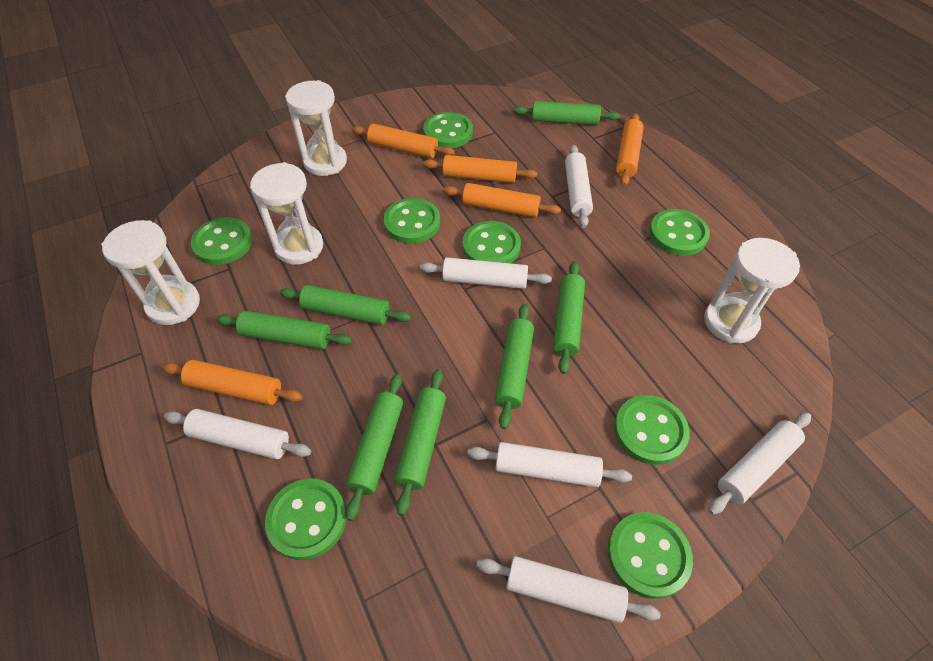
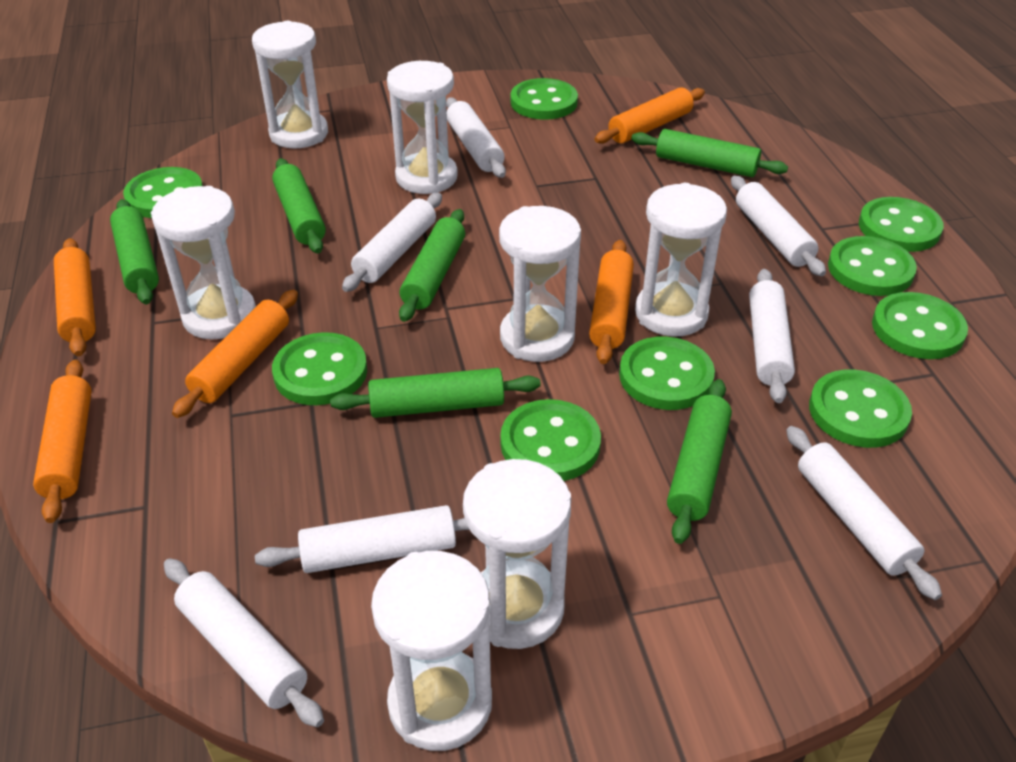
green button: [191,217,253,265] [265,479,346,560] [383,198,440,244] [423,112,473,148] [463,221,521,263] [608,512,693,599] [614,395,690,465] [649,209,710,256] = 8 -> [123,167,203,218] [272,332,367,405] [500,399,601,481] [511,78,578,120] [619,337,715,410] [809,369,912,448] [828,236,917,296] [859,197,943,252] [872,292,968,359] = 9
green rolling pin: [216,311,352,349] [280,285,411,325] [346,373,403,521] [395,369,446,516] [495,304,534,429] [513,101,620,125] [553,261,585,374] = 7 -> [110,199,159,304] [272,158,326,254] [330,368,541,418] [399,209,465,322] [631,129,788,177] [667,379,732,544] = 6
white hourglass: [101,220,200,325] [250,162,323,265] [285,80,347,176] [704,238,800,344] = 4 -> [151,186,256,339] [252,21,328,148] [371,551,492,751] [387,61,458,194] [463,459,571,649] [499,206,581,362] [635,183,727,337] = 7
white rolling pin: [164,409,311,459] [420,257,552,289] [467,442,632,487] [476,556,661,623] [565,145,593,228] [708,412,811,515] = 6 -> [164,558,324,727] [255,505,470,573] [342,193,442,292] [446,97,506,178] [731,176,826,276] [749,269,795,403] [786,426,942,600] = 7

